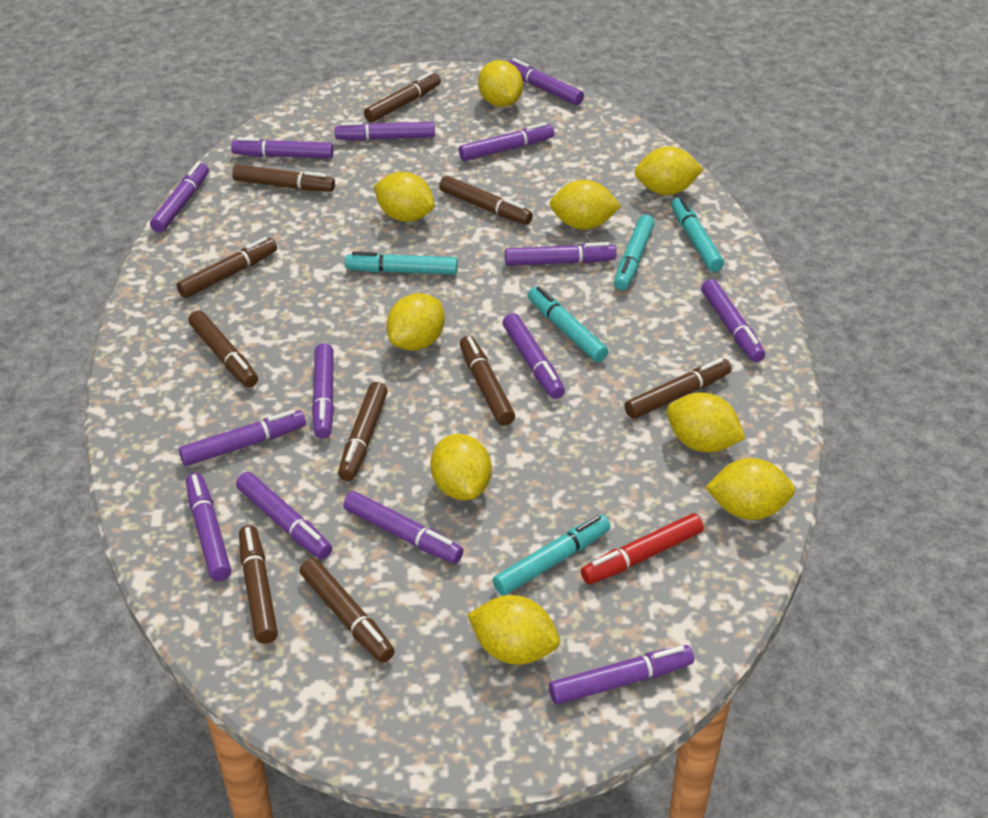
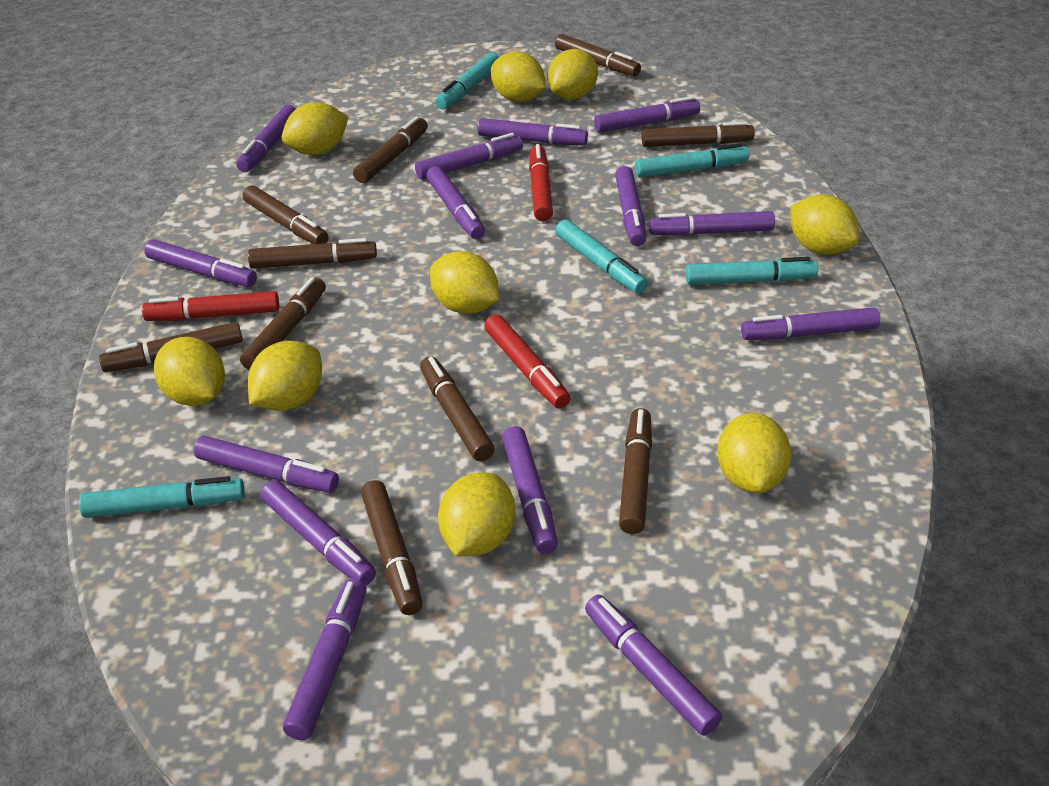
red marker: [581,513,704,584] = 1 -> [142,291,279,321] [484,314,570,409] [529,144,553,221] = 3

